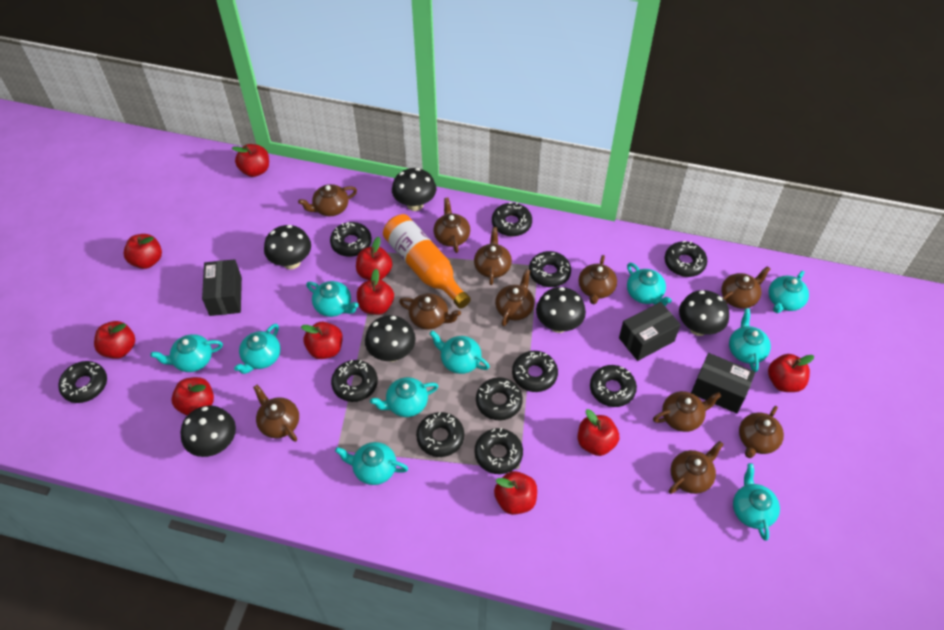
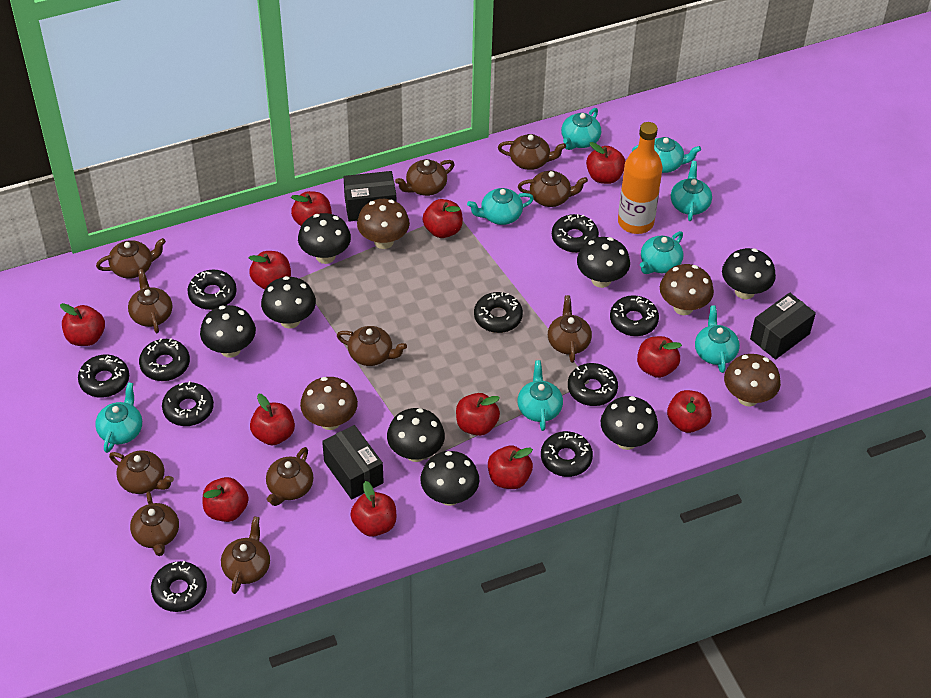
black donut: [58,361,107,403] [330,222,372,257] [331,360,378,402] [416,412,464,457] [474,428,523,474] [476,377,523,420] [492,202,532,236] [512,351,558,392] [529,251,571,287] [590,365,637,407] [665,241,707,277] = 11 -> [78,355,129,397] [139,338,190,381] [151,561,207,612] [162,381,214,426] [187,269,237,310] [474,292,523,333] [541,431,593,477] [552,214,599,253] [568,363,618,406] [610,295,659,336] = 10
black mushroom: [180,405,236,457] [264,225,311,269] [365,315,416,362] [392,168,436,211] [536,287,586,333] [679,290,729,336] = 6 -> [200,305,256,358] [261,276,316,328] [298,213,351,264] [387,408,445,462] [420,451,479,506] [577,237,630,288] [601,396,658,450] [722,248,776,299] = 8
brown mushroom: none = 0 -> [300,377,358,430] [357,199,410,249] [660,264,714,315] [724,354,781,407] = 4
red apple: [94,321,135,359] [123,234,162,269] [171,377,214,415] [232,144,269,177] [301,322,343,359] [356,237,392,280] [357,269,394,315] [494,471,537,515] [578,409,619,456] [768,354,814,392] = 10 -> [60,303,105,346] [203,477,249,522] [249,251,291,289] [250,394,295,446] [291,191,332,226] [350,481,396,537] [423,199,463,238] [456,393,500,436] [488,446,533,489] [586,142,625,184] [637,336,682,378] [667,390,712,433] = 12
turquoise teapot: [151,334,223,372] [234,324,280,374] [306,281,359,317] [335,442,408,485] [370,377,439,417] [429,330,490,374] [627,263,672,306] [729,308,771,373] [733,463,780,541] [768,271,809,313] = 10 -> [95,382,142,453] [467,188,534,225] [517,360,563,431] [561,108,601,150] [632,137,701,173] [640,231,684,274] [671,161,712,221] [695,305,740,373] = 8

